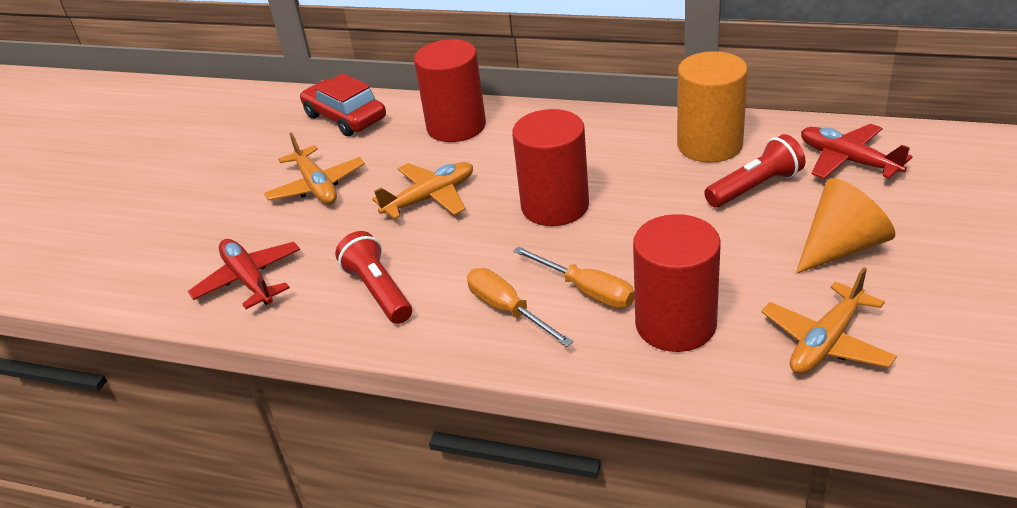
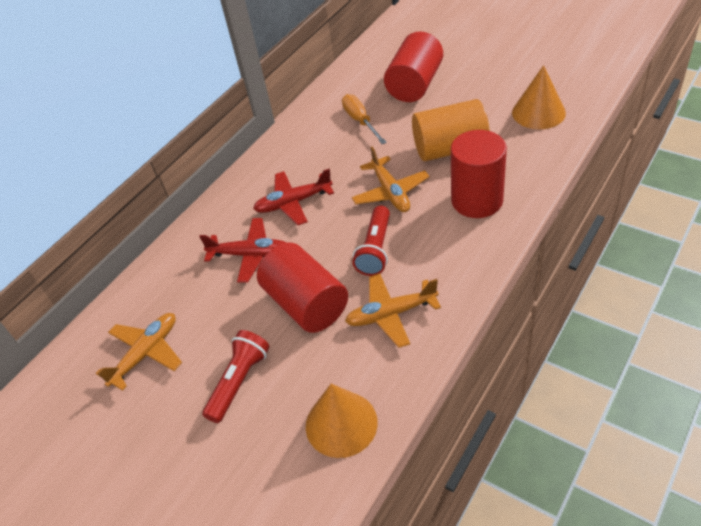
orange cone: [796,178,895,274] = 1 -> [306,384,378,458] [512,65,566,129] = 2
orange screwdriver: [467,268,573,347] [513,246,635,309] = 2 -> [342,94,387,144] = 1
red car: [300,73,386,136] = 1 -> none = 0

